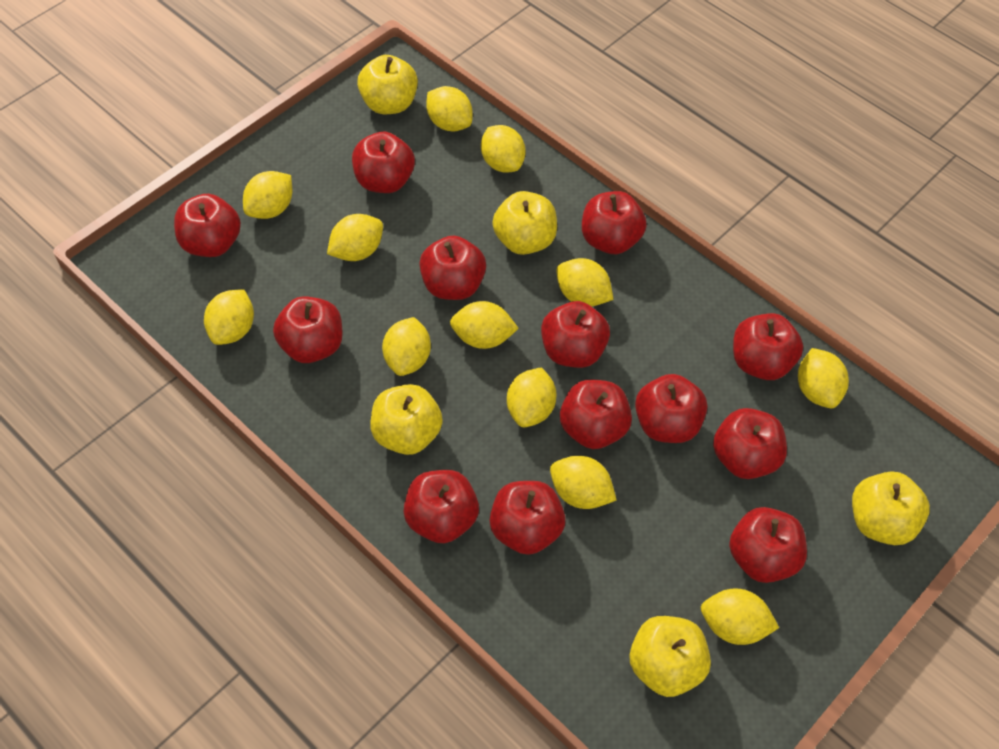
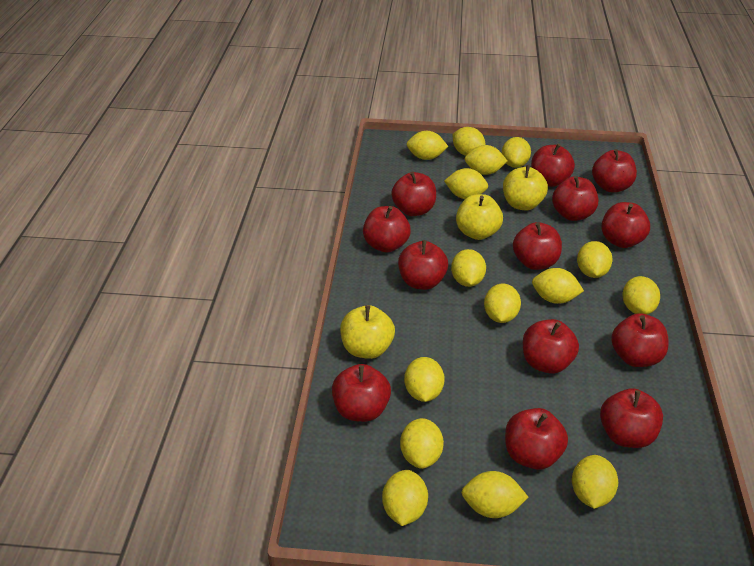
yellow apple: [357,55,418,114] [370,384,443,455] [492,191,557,255] [629,616,711,697] [852,471,930,545] = 5 -> [340,305,395,359] [456,194,503,240] [503,165,548,211] = 3
yellow lemon: [204,289,254,345] [243,171,292,219] [327,214,383,261] [382,317,431,376] [426,86,473,132] [450,301,519,349] [481,125,526,173] [507,367,556,427] [550,456,617,509] [556,258,614,307] [701,589,779,645] [798,348,849,408] = 12 -> [382,470,428,526] [400,418,444,469] [404,357,445,402] [407,131,448,160] [444,168,488,199] [451,249,486,287] [452,127,486,156] [461,471,528,518] [465,145,507,175] [484,284,521,323] [502,137,531,168] [532,268,584,304] [572,455,618,509] [577,241,613,278] [622,276,660,315] = 15

